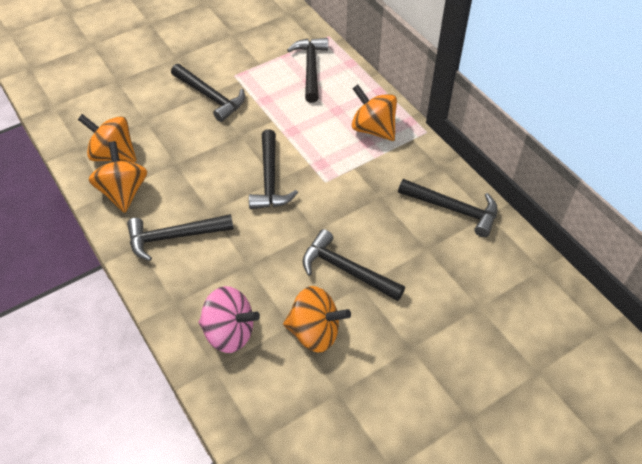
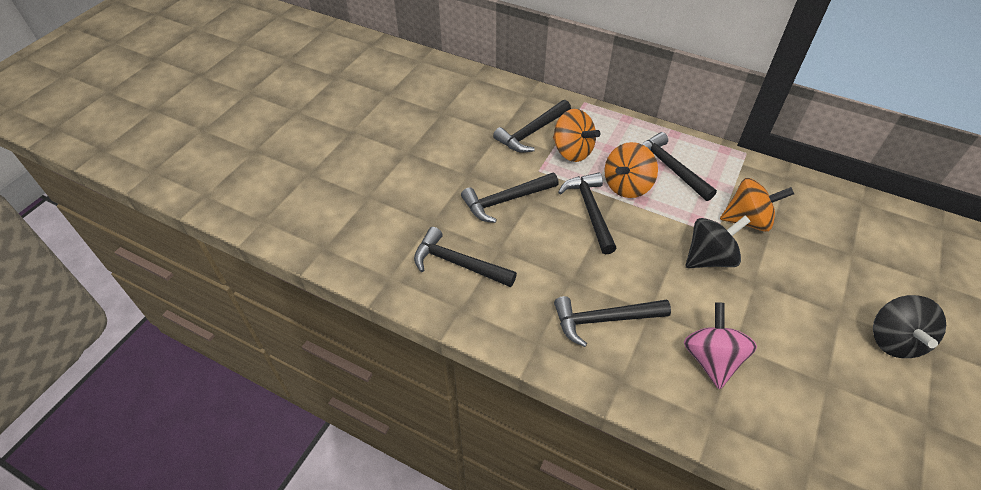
black spinning top: none = 0 -> [686,216,751,268] [873,295,946,358] = 2
orange spinning top: [78,114,137,162] [89,141,147,213] [283,286,351,352] [352,85,397,141] = 4 -> [553,109,600,162] [604,142,658,198] [720,178,794,232] = 3

